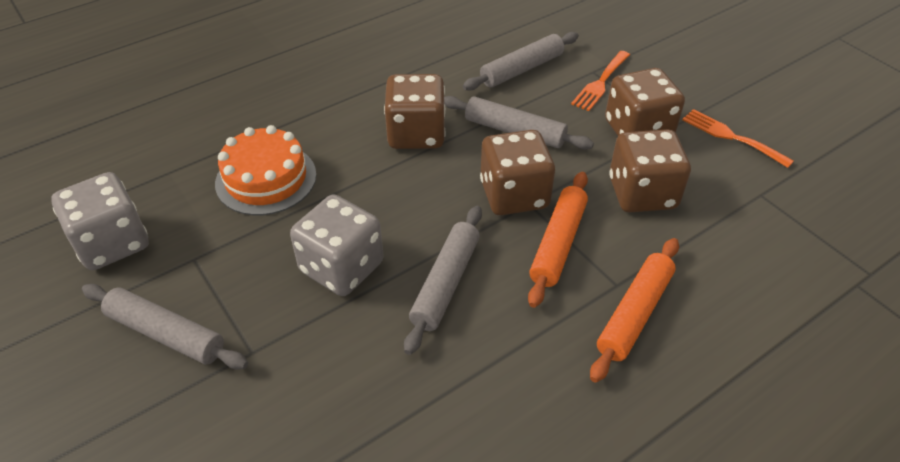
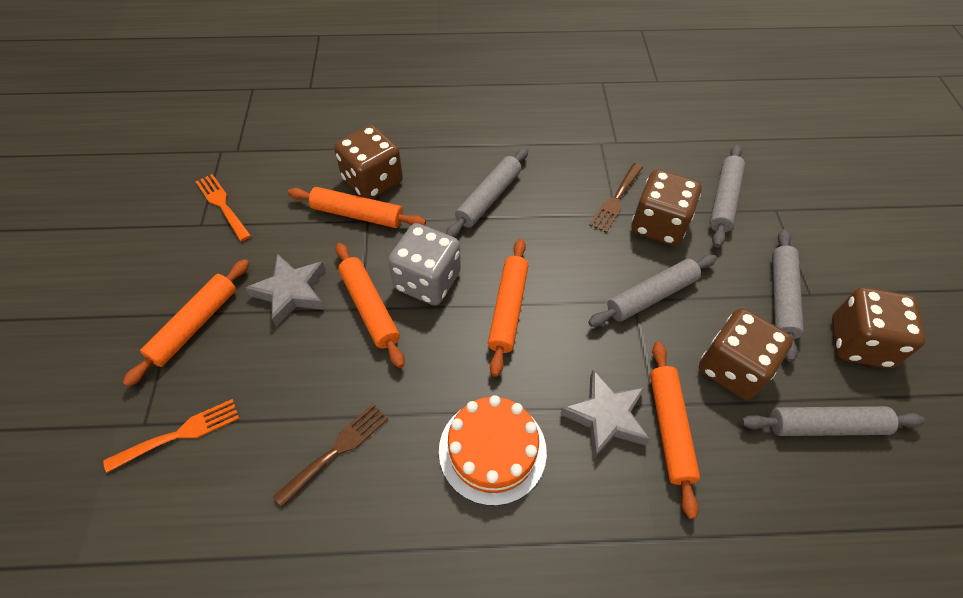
brown fork: none = 0 -> [273,404,388,507] [589,163,643,233] = 2
grey dice: [51,172,149,270] [290,195,384,296] = 2 -> [388,223,461,305] = 1
grey rolling pin: [82,284,248,370] [404,206,482,355] [444,96,594,150] [463,32,579,91] = 4 -> [446,147,528,237] [588,255,717,327] [710,145,745,248] [741,406,925,436] [772,229,804,362] = 5
grey star: none = 0 -> [246,254,326,327] [560,370,650,458] = 2
orange rolling pin: [528,172,588,308] [590,238,679,383] = 2 -> [123,259,249,387] [288,187,426,228] [336,243,405,368] [488,239,528,377] [650,342,700,519] = 5

